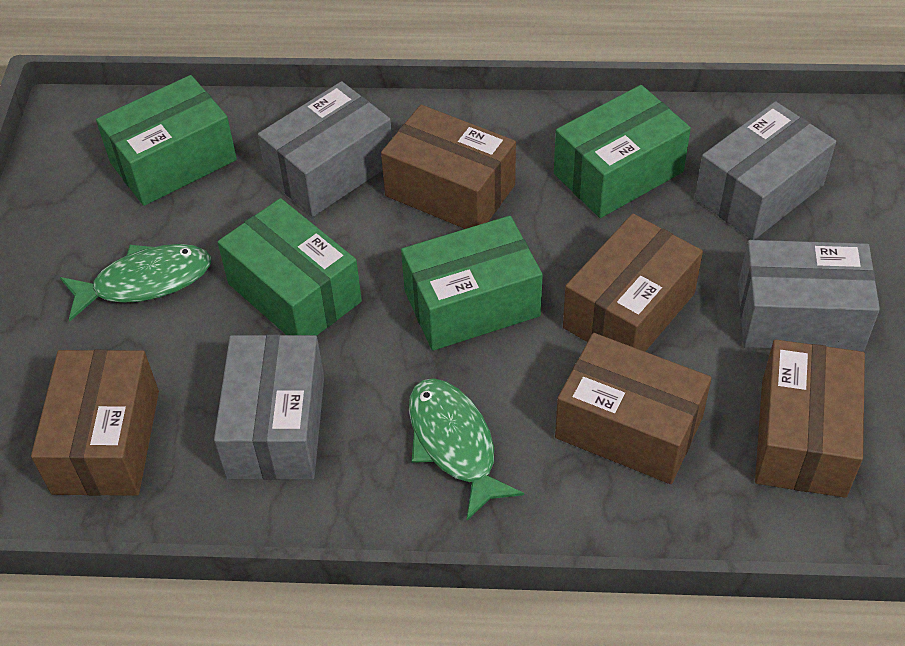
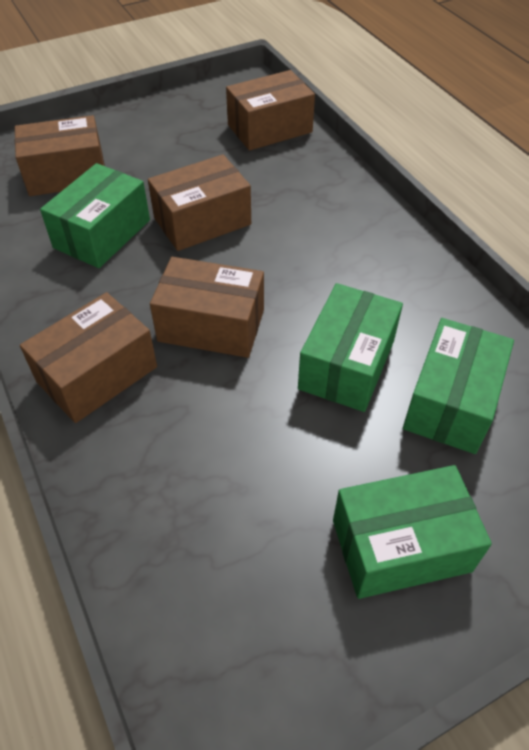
green fish: [60,244,211,321] [409,378,524,520] = 2 -> none = 0
grey box: [214,334,324,480] [258,81,392,217] [695,101,836,240] [738,240,880,352] = 4 -> none = 0

